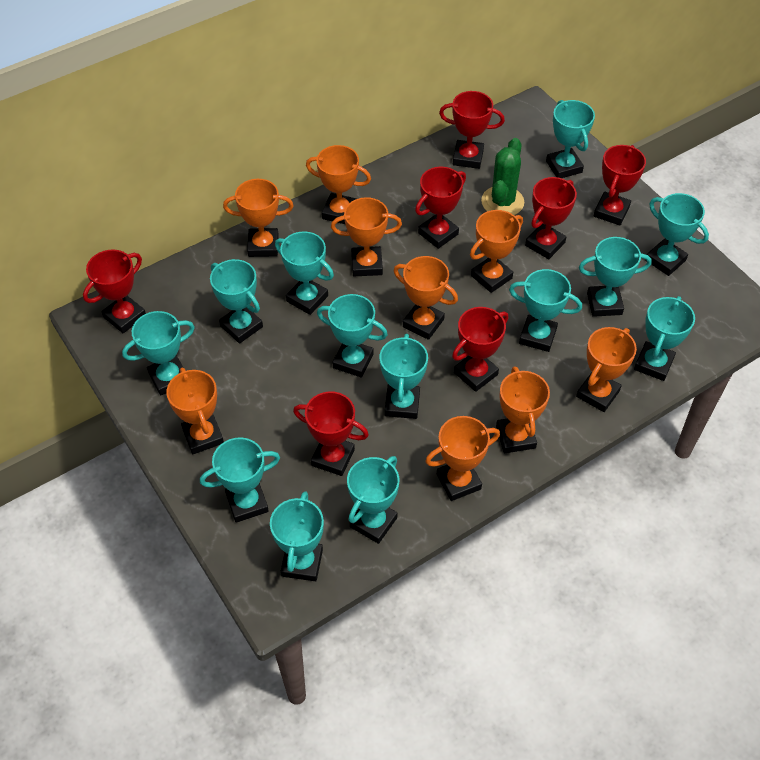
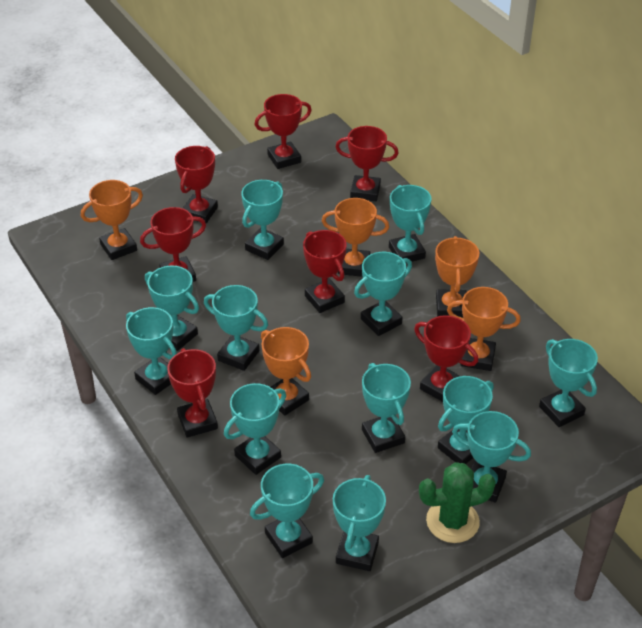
orange trophy: [166,368,224,454] [223,179,294,257] [306,145,371,224] [331,197,402,276] [394,256,458,340] [425,416,500,501] [470,210,523,293] [496,367,550,453] [576,327,637,412] = 9 -> [81,180,143,260] [261,327,311,416] [322,198,389,277] [435,236,479,318] [447,287,521,371] = 5

